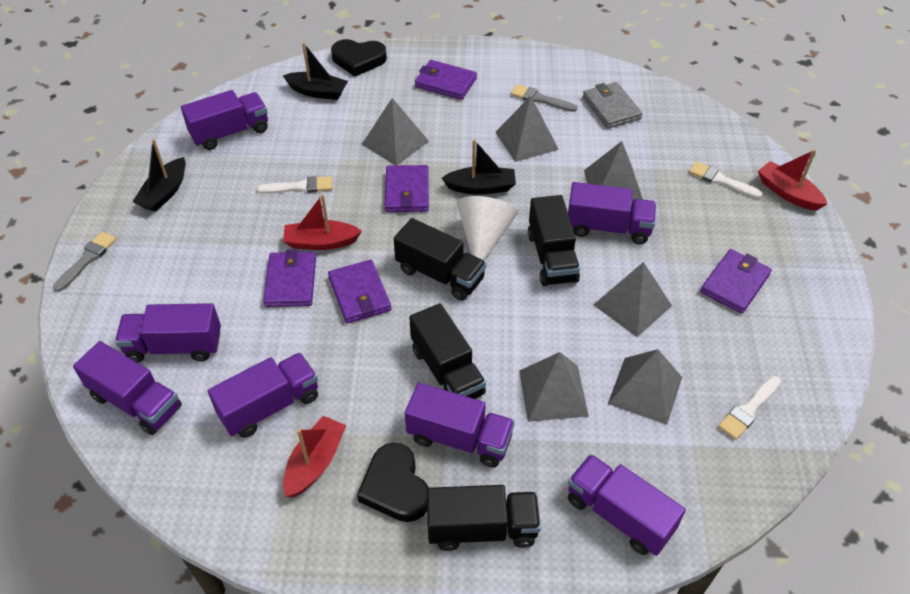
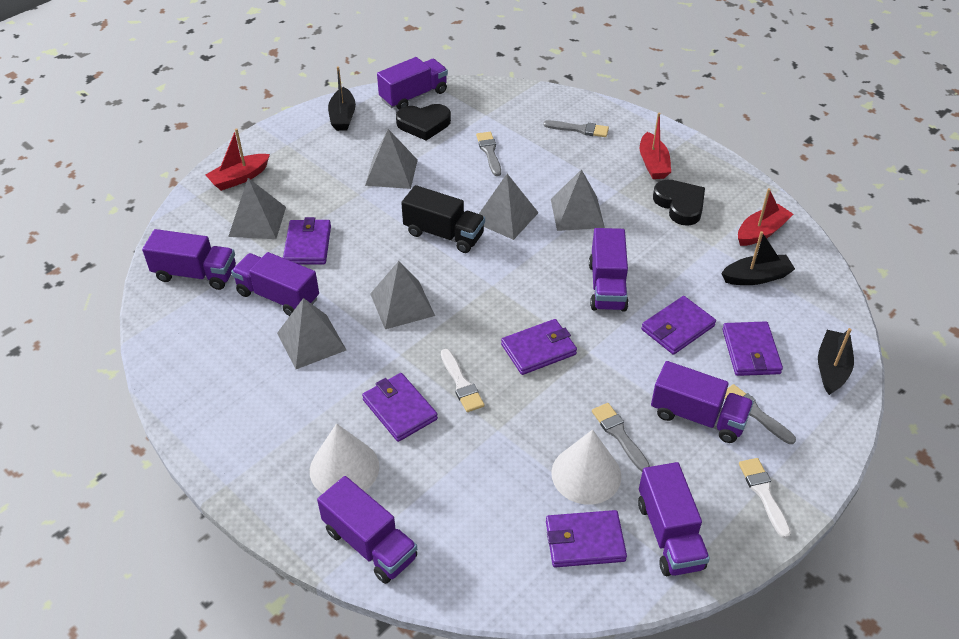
black truck: [394,218,486,301] [409,303,486,399] [427,485,541,551] [528,195,580,286] = 4 -> [401,185,485,253] = 1
grey brush: [53,232,116,292] [511,84,577,112] = 2 -> [476,132,501,176] [543,120,609,137] [592,403,650,472] [724,384,796,444] = 4
grey wallet: [583,82,643,129] = 1 -> none = 0
purple wallet: [263,249,316,307] [328,260,391,323] [385,165,429,212] [415,60,477,100] [700,249,772,314] = 5 -> [283,217,331,264] [362,373,438,442] [501,319,577,375] [546,510,627,567] [641,296,716,355] [722,321,783,376] = 6
white brush: [257,176,333,194] [689,161,763,199] [718,376,781,440] = 3 -> [441,349,485,412] [739,458,791,538] = 2
white cone: [457,196,518,261] = 1 -> [310,423,379,493] [551,430,621,505] = 2

